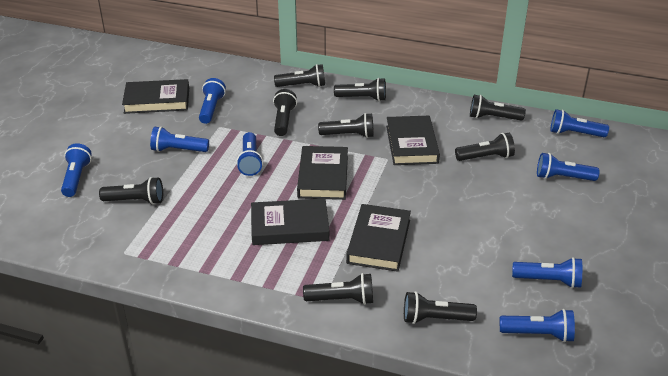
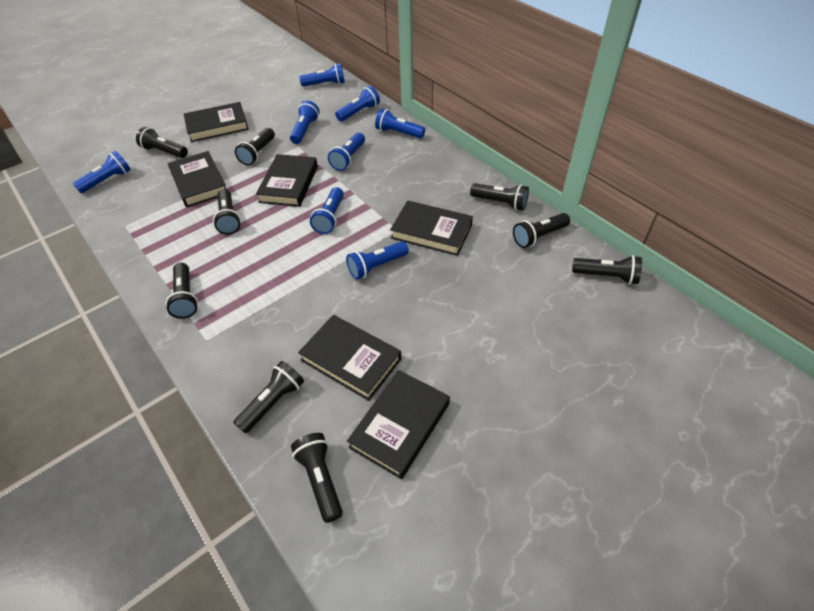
black book: [122,79,189,114] [251,199,330,245] [297,146,348,200] [346,204,411,272] [386,116,440,165] = 5 -> [168,151,227,207] [184,102,249,142] [256,154,318,207] [298,315,401,401] [347,370,450,479] [390,201,473,256] = 6

